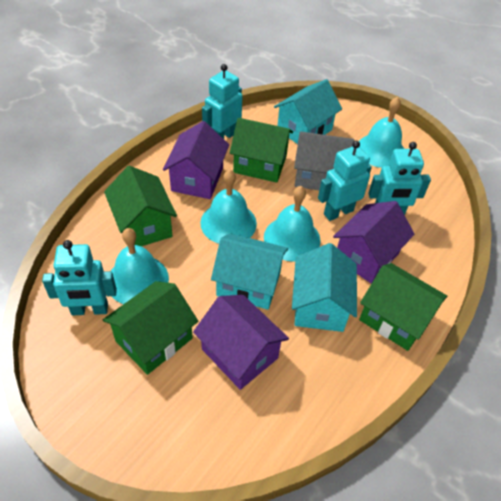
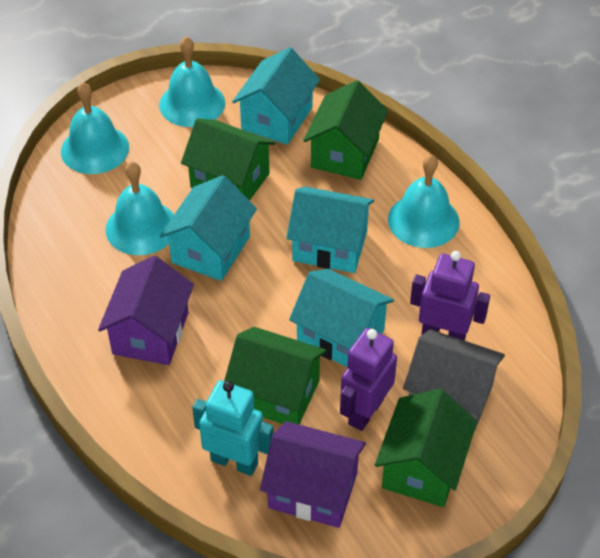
purple house: [163,121,229,199] [193,295,289,390] [333,201,414,284] = 3 -> [98,256,194,365] [260,421,366,528] = 2
purple robot: none = 0 -> [340,328,397,431] [410,251,490,341] = 2
turquoise house: [211,233,288,310] [274,79,342,144] [292,243,357,332] = 3 -> [160,175,257,281] [232,47,320,145] [286,187,374,273] [289,269,394,367] = 4
turquoise robot: [42,240,117,315] [202,64,242,139] [318,141,372,221] [368,142,431,215] = 4 -> [192,380,274,476] = 1

